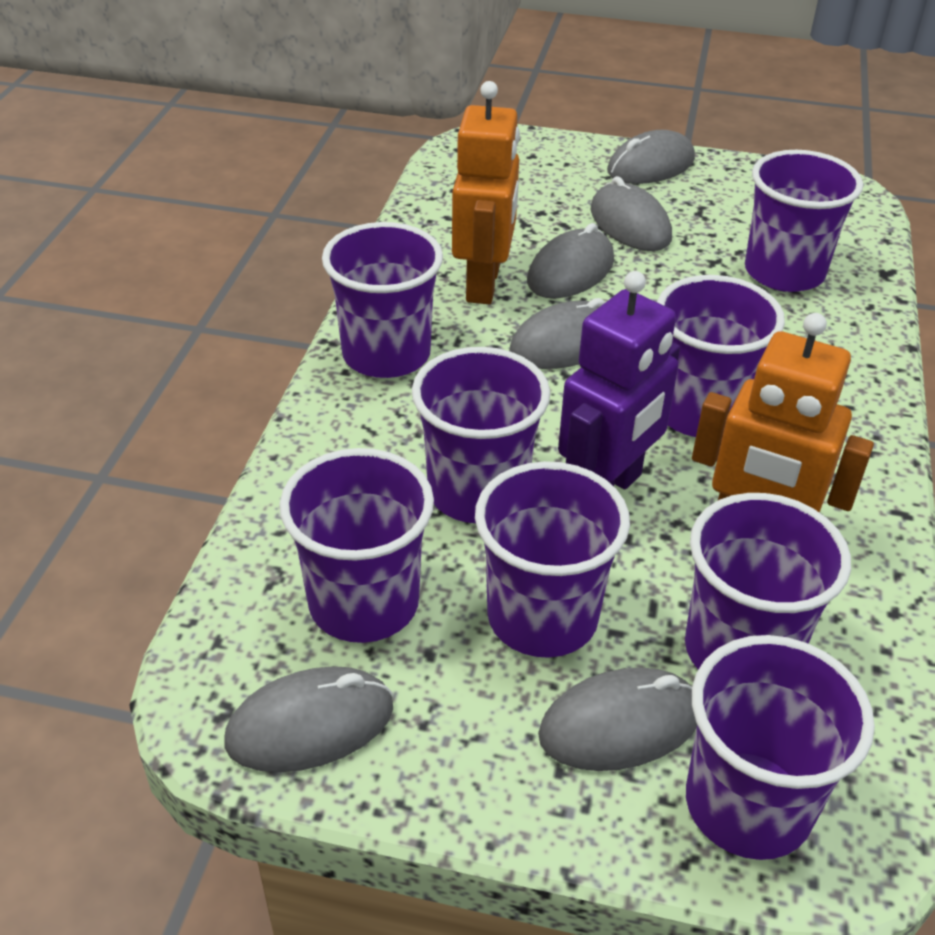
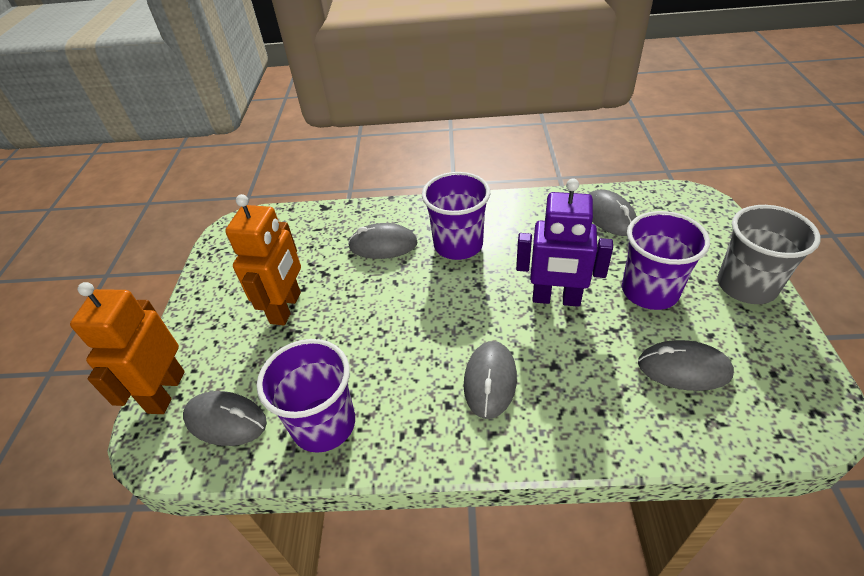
grey cup: none = 0 -> [717,205,821,304] = 1
grey mouse: [224,666,393,772] [509,298,605,369] [527,223,614,298] [538,667,697,771] [590,176,672,251] [607,130,695,184] = 6 -> [183,391,267,446] [348,223,418,259] [463,341,517,419] [589,189,637,236] [638,340,734,391] = 5
purple cup: [279,448,434,643] [322,222,443,378] [412,347,550,523] [475,461,630,658] [657,275,785,437] [685,493,851,670] [686,635,875,860] [745,150,863,292] = 8 -> [257,339,355,453] [422,172,490,260] [622,211,710,310] = 3

